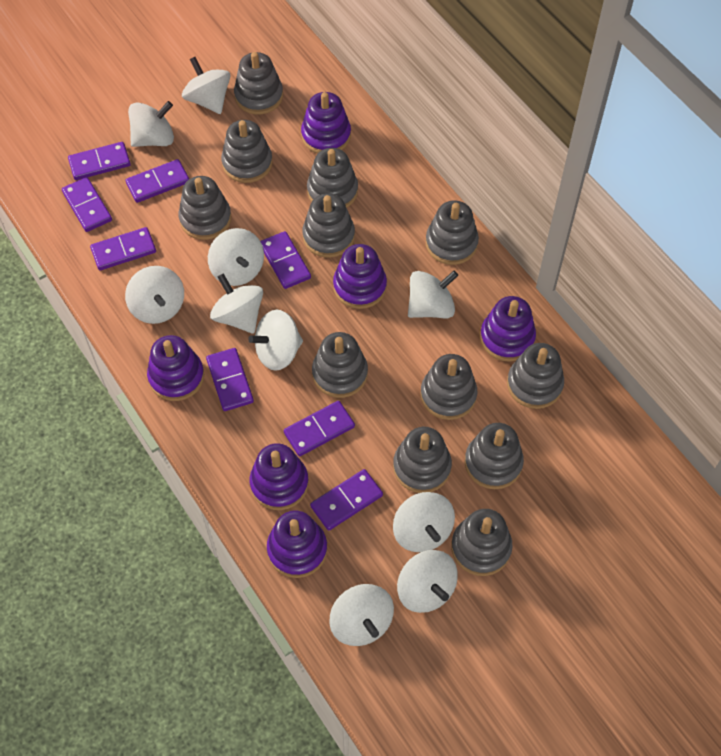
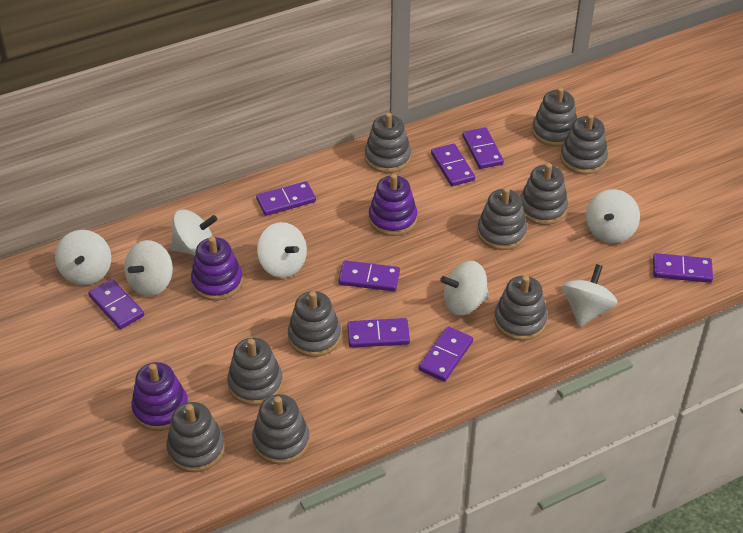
grey stacking toy: [178,176,231,240] [221,120,272,183] [234,52,283,114] [302,193,355,258] [307,148,358,208] [312,332,368,398] [393,427,452,493] [420,354,477,420] [426,200,479,265] [451,509,513,576] [465,423,524,489] [507,343,564,409] = 12 -> [166,402,225,472] [227,338,283,405] [252,394,310,465] [288,291,341,357] [365,112,411,173] [477,187,527,250] [494,276,548,341] [520,163,568,225] [532,87,577,147] [560,114,608,174] = 10
purple stacking toy: [147,335,204,401] [250,443,309,510] [267,511,327,578] [301,92,351,154] [333,244,387,309] [480,296,536,362] = 6 -> [131,362,188,431] [191,237,243,301] [369,174,417,236] = 3
white spinning top: [125,266,184,324] [128,101,174,147] [182,57,231,114] [208,228,264,286] [210,273,263,334] [248,310,303,371] [330,584,394,646] [393,492,455,552] [397,550,458,613] [408,270,458,319] = 10 -> [55,230,111,285] [124,240,173,296] [170,210,217,256] [257,222,307,278] [440,261,489,316] [562,264,618,327] [586,189,640,243] = 7

